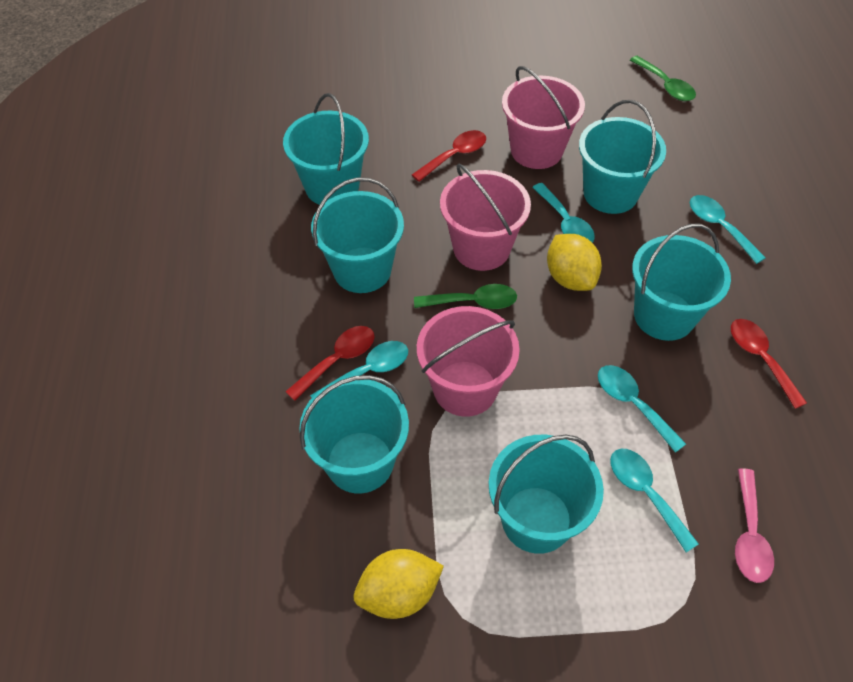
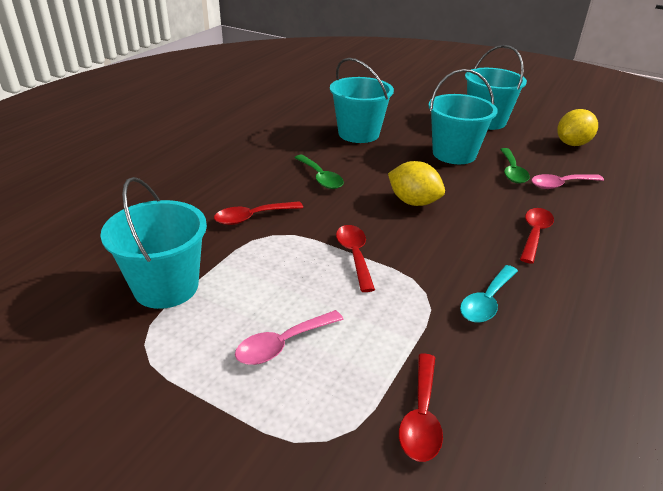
pink bucket: [417,306,520,417] [440,164,531,271] [502,66,585,169] = 3 -> none = 0
pink spoon: [735,468,774,583] = 1 -> [235,310,344,365] [531,174,604,189] = 2
red spoon: [285,326,374,401] [412,130,486,182] [731,319,807,409] = 3 -> [214,201,303,225] [336,225,375,292] [399,353,443,462] [520,208,554,264] = 4
turquoise bucket: [283,93,369,205] [299,375,409,493] [311,178,404,293] [489,435,604,554] [579,100,666,214] [632,224,731,341] = 6 -> [100,177,207,309] [330,58,394,143] [428,69,498,164] [465,45,527,130] = 4
turquoise spoon: [310,341,408,398] [532,183,595,243] [598,365,686,453] [610,449,699,552] [690,195,766,264] = 5 -> [460,265,518,323] = 1

